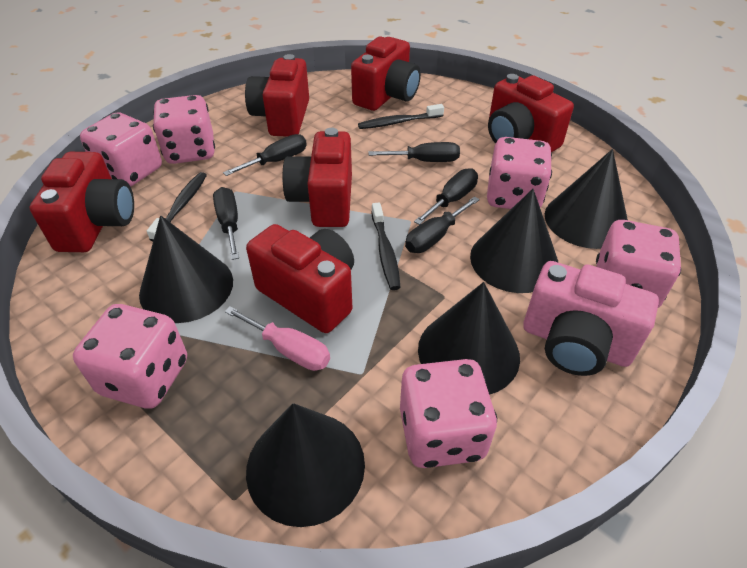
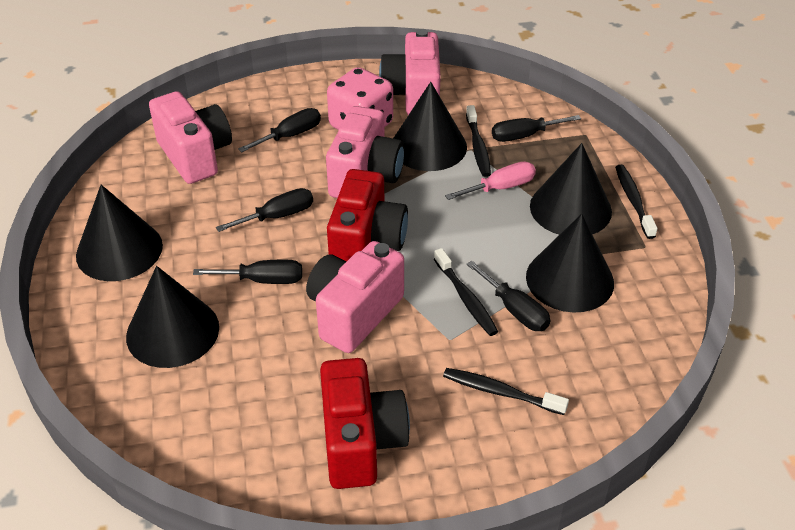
black toothbrush: [147,172,207,241] [358,104,444,129] [371,203,401,290] = 3 -> [434,248,498,336] [443,368,569,415] [466,105,491,177] [615,165,658,239] = 4
pink camera: [523,261,659,376] = 1 -> [149,91,232,184] [306,241,404,353] [326,106,405,198] [379,29,441,115] = 4
pink dice: [73,304,187,409] [80,112,162,187] [153,95,215,164] [400,359,497,468] [487,137,552,209] [596,220,681,308] = 6 -> [327,67,393,130] = 1
red camera: [29,152,134,252] [245,54,309,137] [246,224,354,333] [282,128,352,227] [351,37,421,111] [488,74,574,152] = 6 -> [320,358,410,489] [327,169,408,262] = 2

